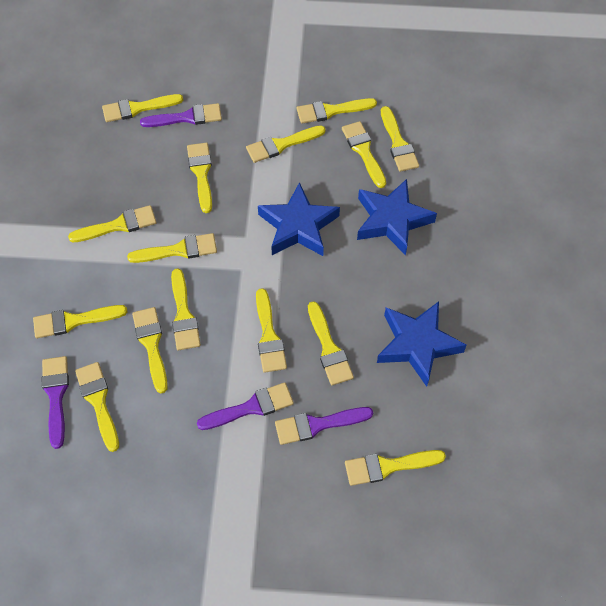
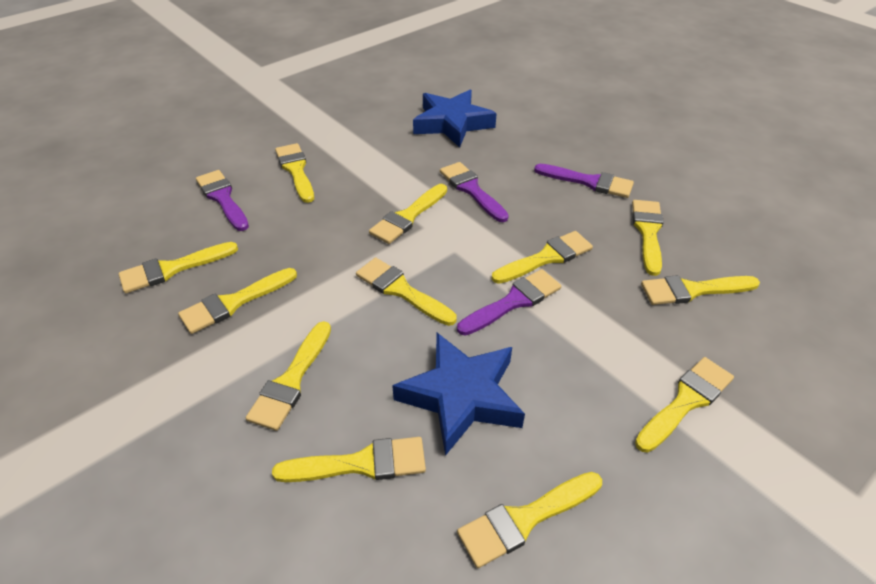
blue star: [258,182,340,256] [357,179,437,255] [377,301,467,387] = 3 -> [392,333,525,456] [413,90,497,147] = 2
yellow brush: [33,305,127,338] [68,205,156,242] [75,362,119,452] [102,94,183,122] [127,233,217,263] [132,307,168,393] [171,269,201,350] [187,143,212,213] [246,125,326,163] [256,288,287,373] [297,98,377,124] [308,301,354,385] [342,121,386,188] [345,450,446,486] [381,106,419,172] = 15 -> [119,242,238,293] [178,268,297,334] [246,321,331,431] [272,437,426,482] [275,143,314,203] [356,258,457,326] [369,184,447,244] [457,472,602,568] [492,231,593,284] [632,200,664,276] [635,357,734,453] [641,275,760,305] = 12

